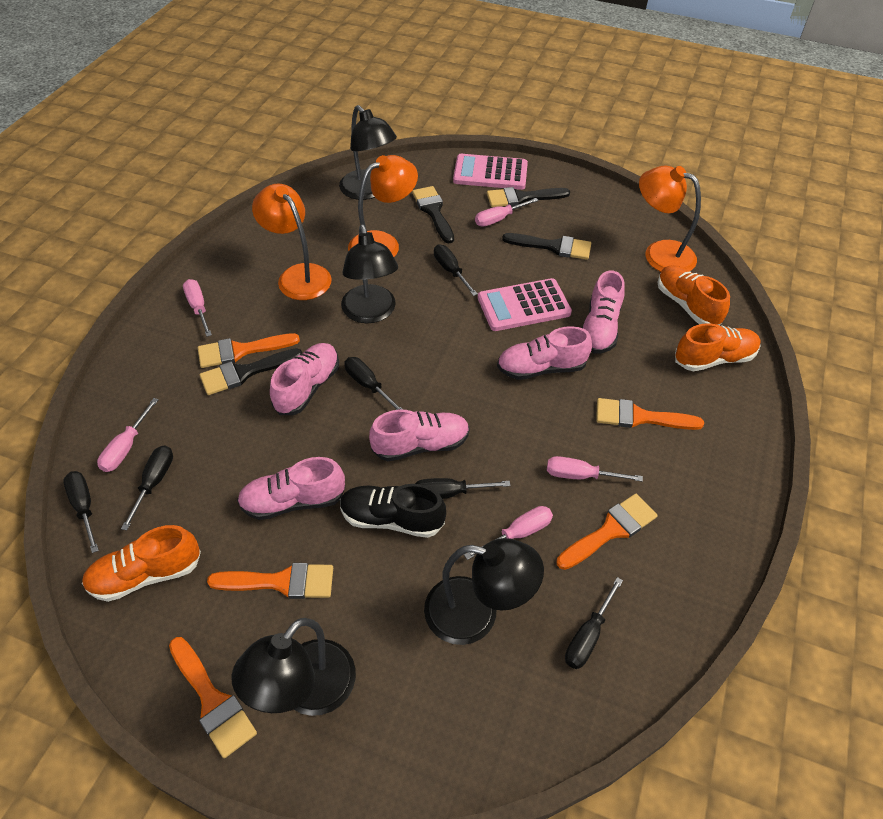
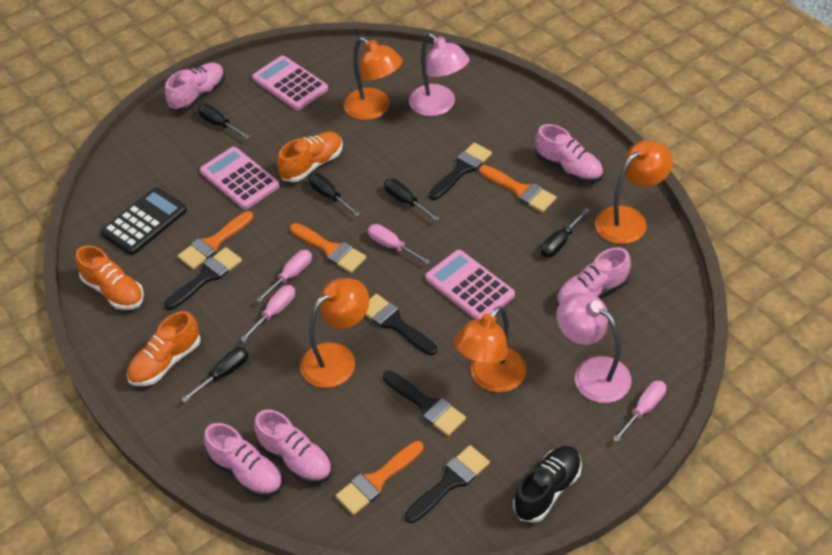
black brush: [200,348,302,395] [412,186,454,243] [487,187,570,207] [502,233,591,260] = 4 -> [164,247,242,310] [365,294,437,355] [383,370,466,436] [405,445,490,523] [429,143,492,200] = 5
black calculator: none = 0 -> [101,187,187,255] = 1
black lamp: [231,618,356,716] [339,105,397,200] [341,224,398,323] [424,538,544,645] = 4 -> none = 0
black screwdriver: [63,471,99,553] [121,445,173,530] [344,357,403,410] [415,478,510,499] [434,245,478,296] [565,577,623,669] = 6 -> [181,347,248,403] [198,104,250,139] [309,173,360,217] [384,179,439,221] [541,208,590,257] = 5
orange brush: [169,637,257,758] [198,333,300,368] [207,563,333,599] [557,494,657,570] [596,398,704,430] = 5 -> [178,211,253,269] [290,223,366,273] [336,441,424,515] [479,165,557,212] = 4
orange lamp: [252,184,332,300] [348,155,418,257] [639,165,701,272] = 3 -> [300,278,369,388] [344,37,403,120] [454,306,527,393] [595,140,673,244] = 4
pink calculator: [453,154,528,190] [478,278,572,331] = 2 -> [200,147,280,209] [252,55,328,110] [425,250,515,320] = 3
pink lamp: none = 0 -> [409,33,470,116] [556,293,632,403] = 2
pink screwdriver: [97,398,159,472] [183,279,212,337] [464,506,553,560] [475,198,539,227] [547,456,643,482] = 5 -> [240,285,295,342] [256,250,312,303] [368,224,430,264] [613,381,666,442] = 4

